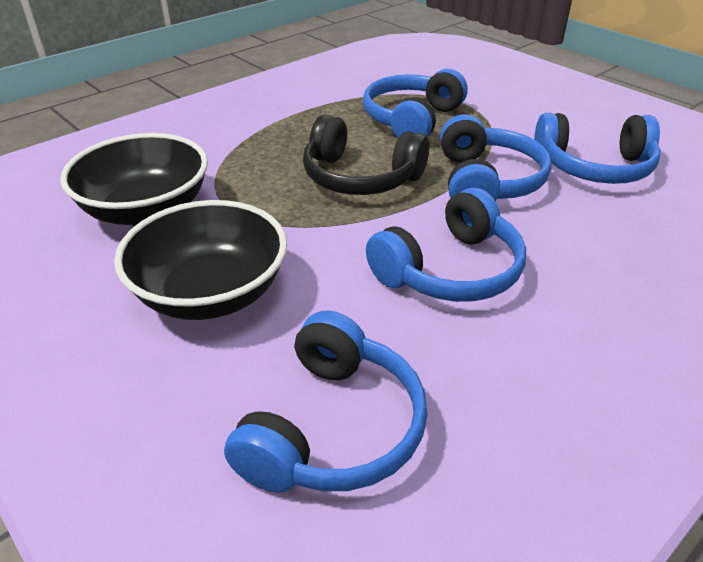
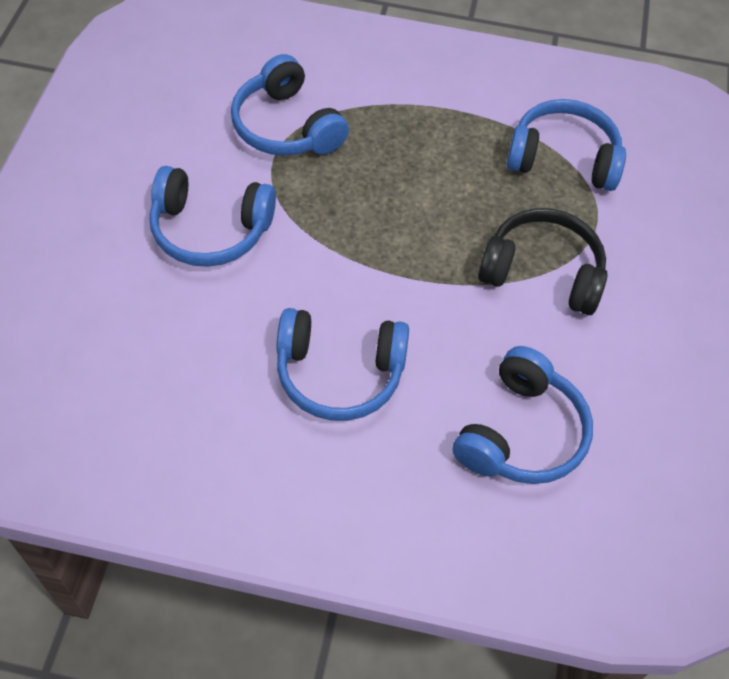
black bowl: [60,133,208,226] [114,200,287,320] = 2 -> none = 0

